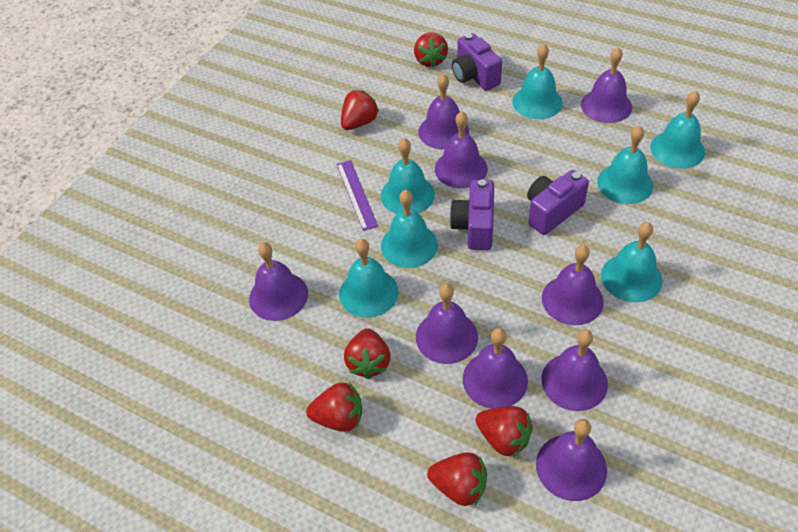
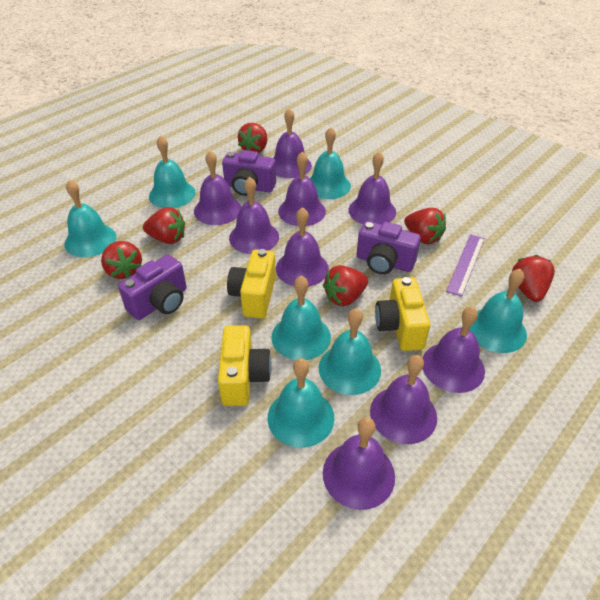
yellow camera: none = 0 -> [218,325,272,406] [227,249,276,319] [375,277,430,351] = 3

